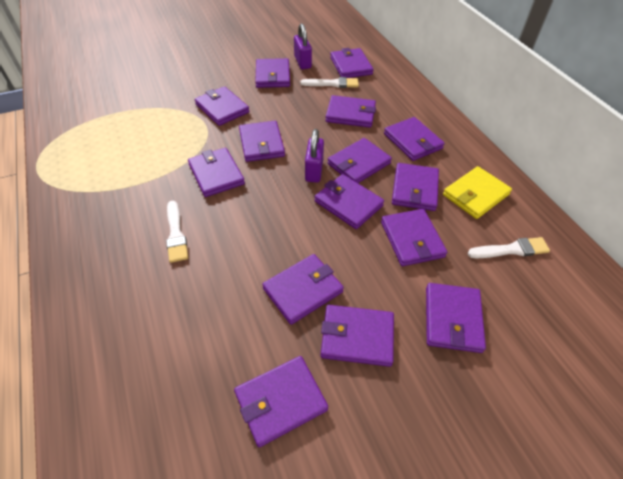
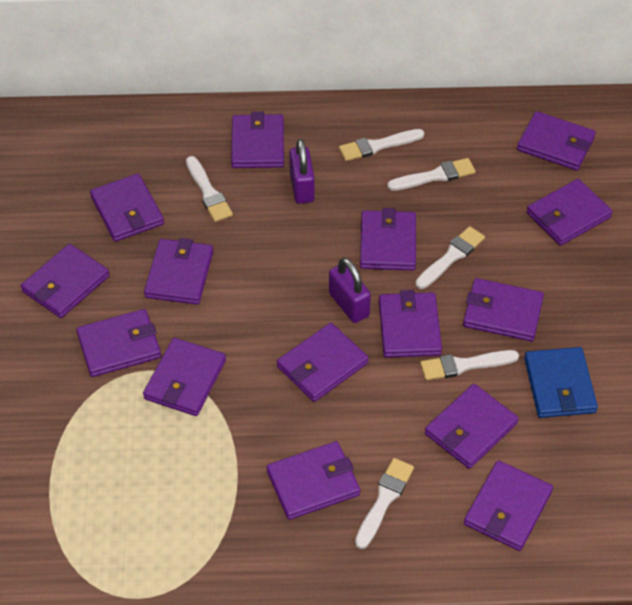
blue wallet: none = 0 -> [524,347,598,418] = 1
white brush: [166,201,188,263] [301,77,359,88] [468,237,550,258] = 3 -> [186,156,233,222] [339,129,424,161] [355,458,414,549] [387,158,475,191] [415,226,485,289] [420,350,519,381] = 6
yellow wallet: [443,166,512,219] = 1 -> none = 0

